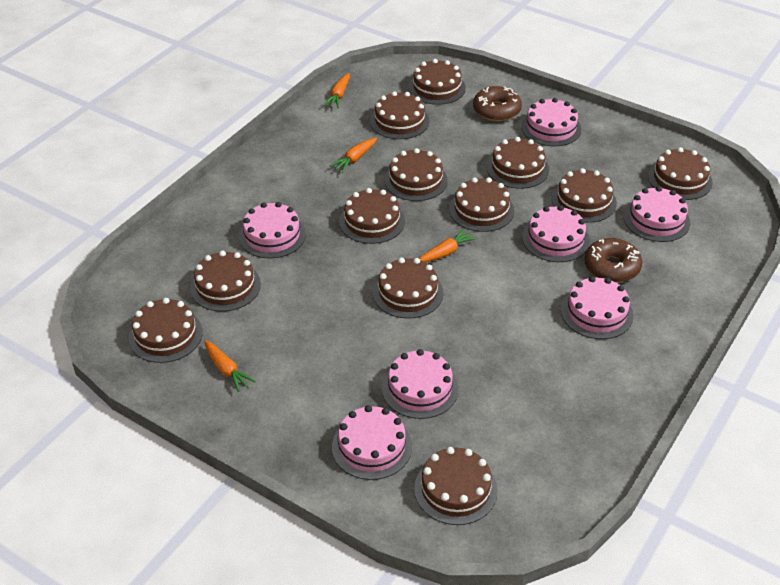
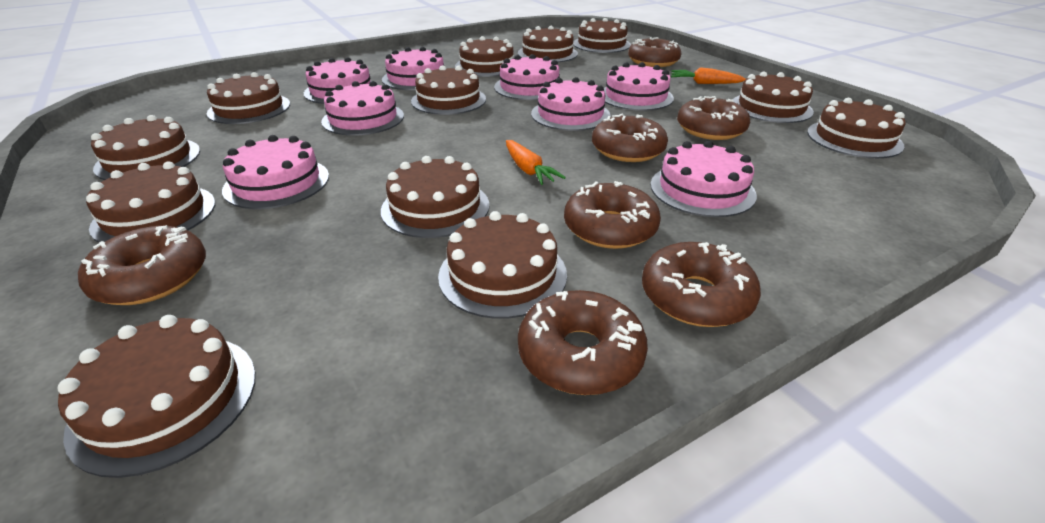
brown donut: [473,86,522,121] [584,238,642,282] = 2 -> [78,225,206,305] [518,290,648,395] [564,181,661,249] [592,113,668,162] [628,37,682,67] [642,242,761,327] [677,96,750,140] = 7
orange carrot: [204,340,256,392] [323,73,350,108] [330,138,377,173] [419,229,477,262] = 4 -> [506,140,566,185] [671,67,746,84] = 2
pink cake: [239,202,306,258] [332,405,412,480] [382,349,458,419] [521,98,581,146] [522,205,590,262] [561,276,634,339] [624,186,690,242] = 7 -> [222,135,329,209] [304,57,371,104] [321,81,404,136] [382,47,444,90] [494,54,560,100] [531,77,610,131] [604,62,674,111] [650,141,757,217] = 8

